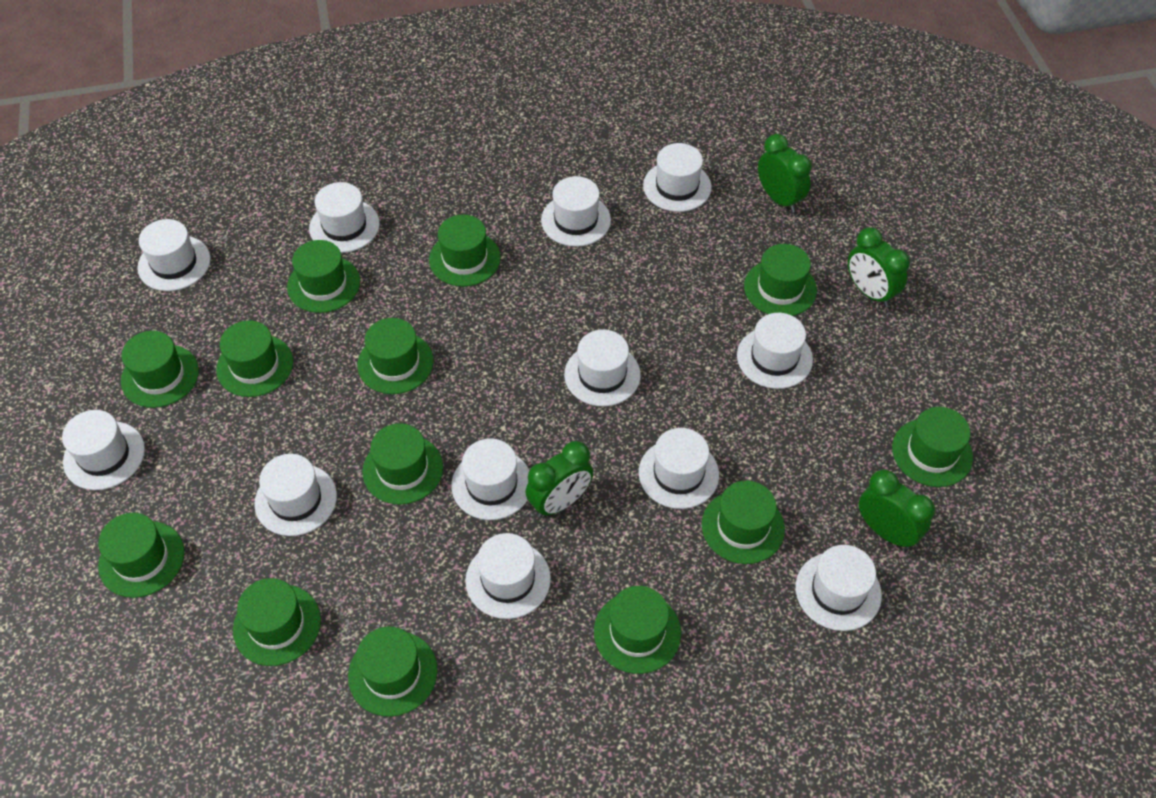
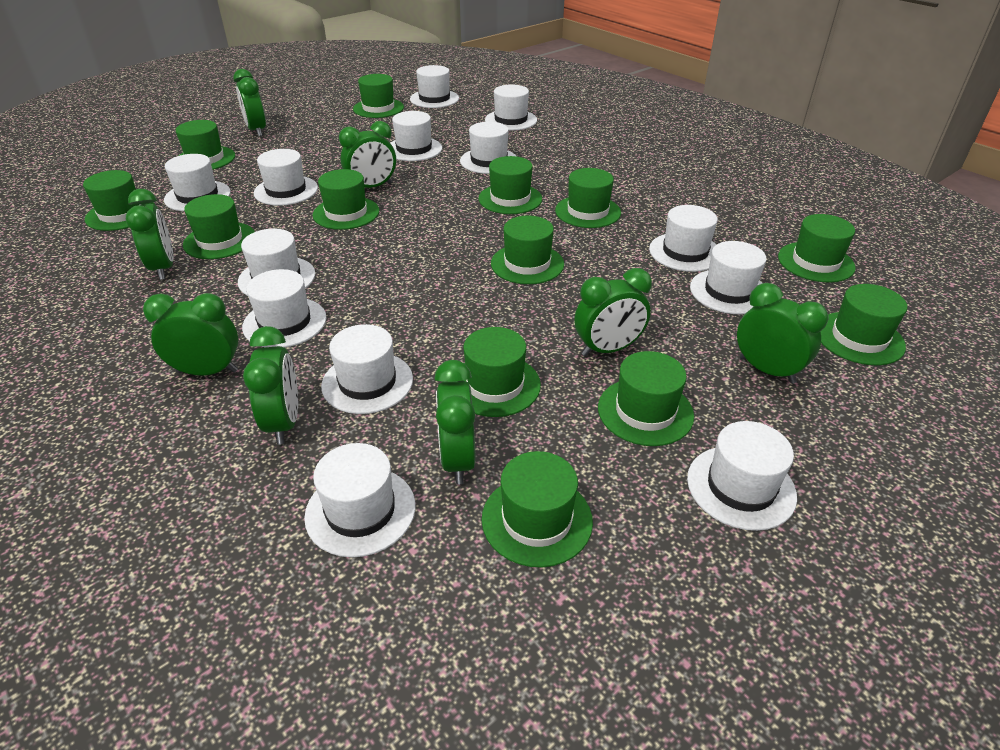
green clock: [525,441,593,517] [758,134,812,212] [848,227,910,307] [859,469,935,549] = 4 -> [126,189,174,280] [143,293,238,376] [233,69,266,137] [243,326,298,445] [339,121,396,188] [435,360,476,484] [574,268,652,356] [737,283,828,384] = 8
white hat: [62,410,145,490] [137,219,210,291] [254,454,337,536] [309,182,380,253] [451,438,530,520] [465,533,551,619] [541,176,611,247] [564,329,641,406] [639,428,719,509] [643,143,712,212] [737,313,813,389] [796,545,882,631] = 12 -> [164,154,231,211] [238,228,315,296] [242,269,326,348] [254,149,318,206] [304,443,415,557] [321,324,413,414] [391,111,442,161] [410,65,459,108] [460,122,516,174] [485,84,537,131] [649,205,718,272] [687,421,797,531] [690,241,767,314] = 13

